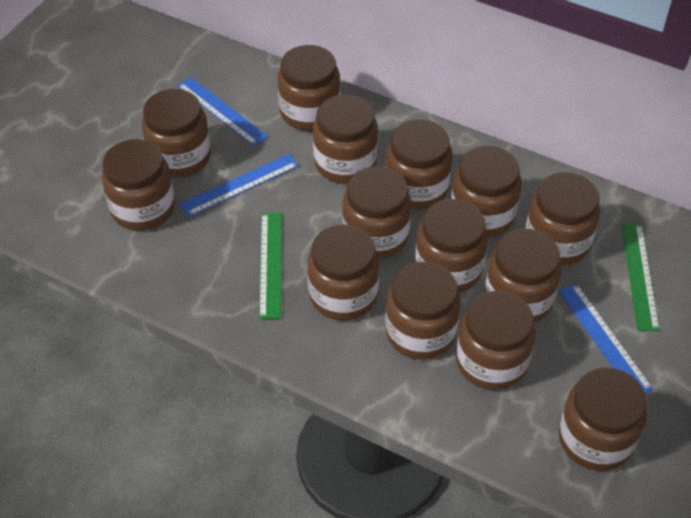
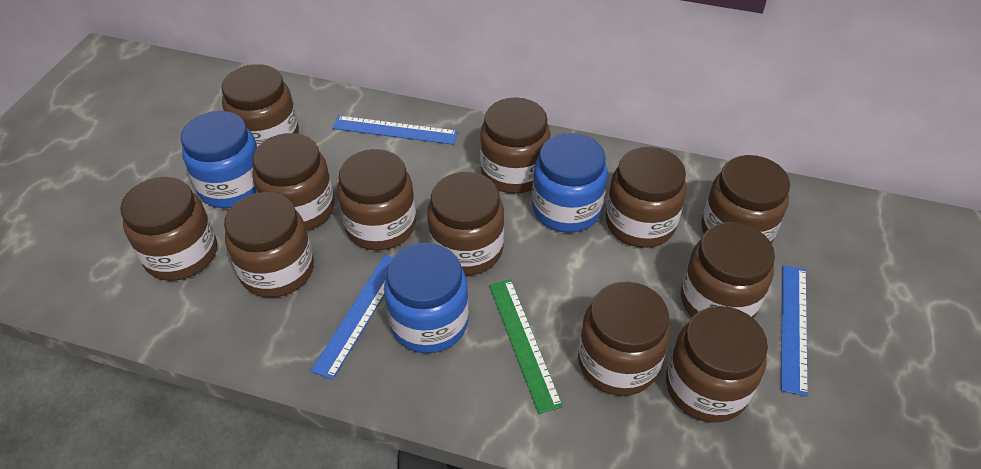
blue jar: none = 0 -> [181,111,257,208] [384,243,469,353] [532,133,608,233] = 3
brown jar: [102,139,175,231] [142,89,211,178] [278,45,341,131] [307,225,379,321] [313,94,378,183] [342,166,411,259] [385,119,453,210] [385,262,461,360] [415,199,488,293] [451,146,522,237] [456,291,536,390] [485,228,562,323] [526,172,600,265] [559,367,647,471] = 14 -> [120,177,217,281] [221,64,299,147] [224,192,314,297] [252,133,334,231] [337,149,416,250] [427,172,504,275] [480,97,551,193] [578,282,670,396] [606,147,687,248] [666,306,768,422] [681,222,775,319] [701,155,790,244] = 12
green ruler: [259,213,282,319] [621,223,660,331] = 2 -> [489,279,563,414] = 1

